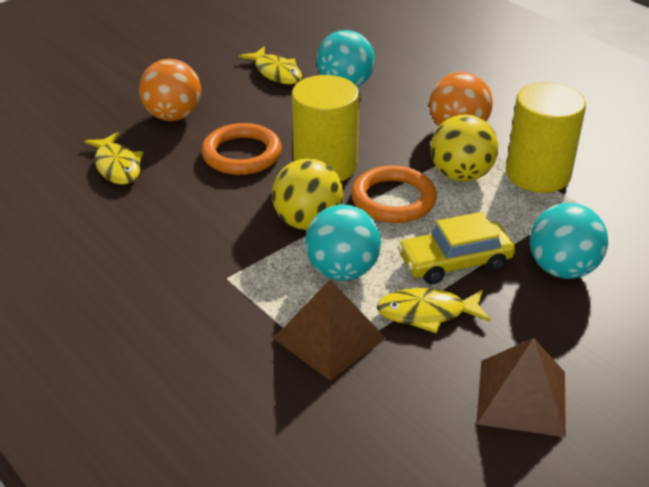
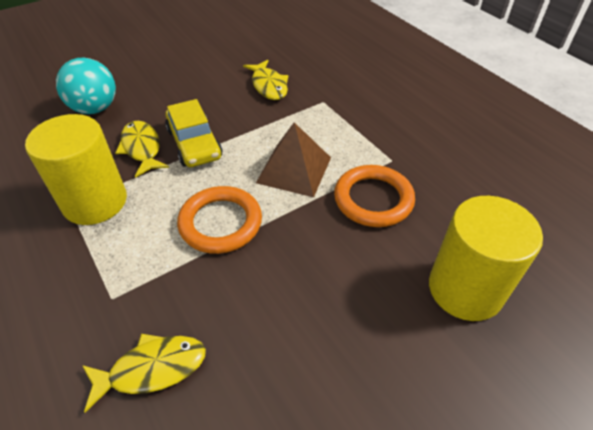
brown pyramid: [273,279,386,381] [476,338,566,437] = 2 -> [256,122,331,197] = 1
orange ball: [139,59,201,121] [429,72,493,126] = 2 -> none = 0
turquoise ball: [305,204,381,281] [316,30,375,87] [530,203,608,279] = 3 -> [56,58,116,114] = 1
yellow ball: [272,158,344,230] [431,114,498,182] = 2 -> none = 0

